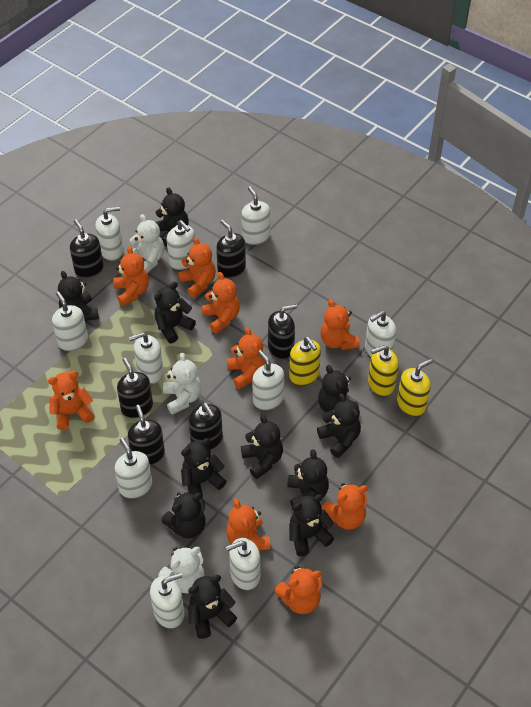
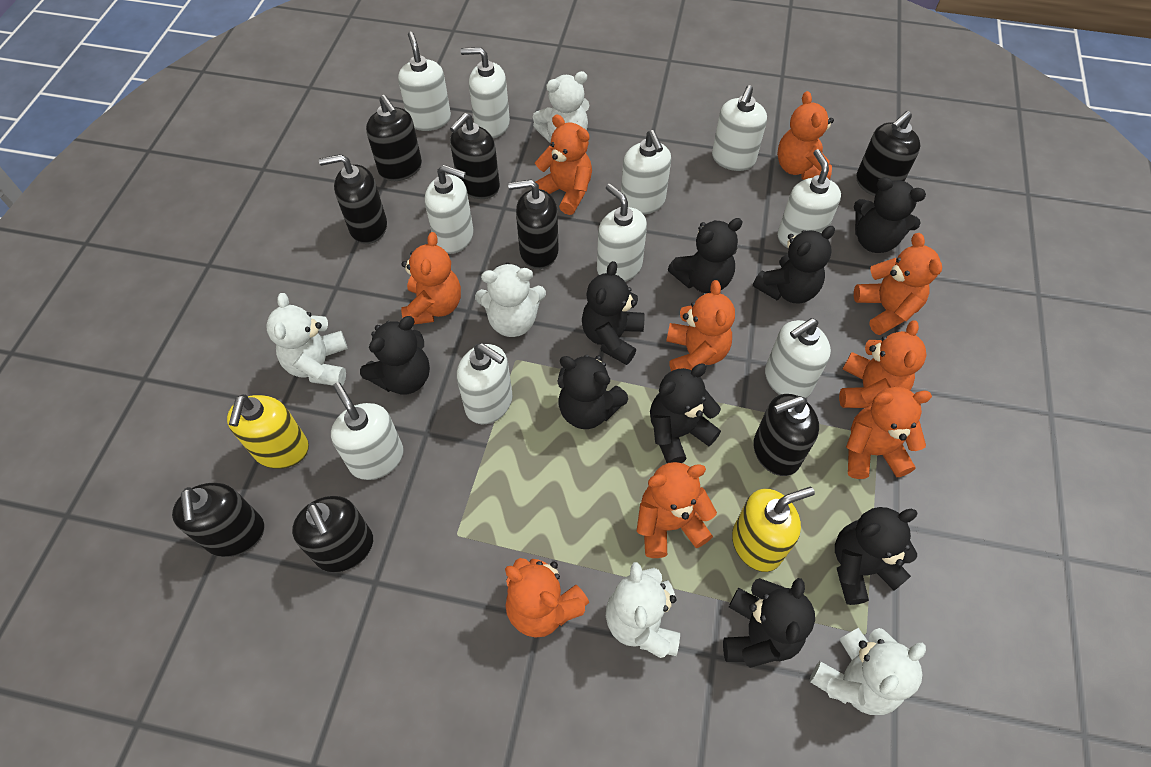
black soap dispenser: [70,219,104,278] [117,358,153,418] [128,405,165,465] [189,403,223,450] [216,220,246,278] [268,304,297,360] = 6 -> [172,483,264,557] [292,496,373,573] [319,154,387,244] [366,95,422,181] [450,113,500,199] [508,179,559,269] [753,394,819,476] [856,111,920,196] = 8
black teddy bear: [58,271,99,321] [154,282,196,343] [156,187,189,247] [161,492,206,539] [181,438,227,497] [188,575,237,639] [241,414,283,479] [287,449,329,506] [289,494,334,556] [317,393,361,458] [318,365,359,412] = 11 -> [360,316,430,395] [557,355,628,429] [582,261,645,365] [650,364,721,463] [668,218,743,293] [723,578,815,668] [753,226,835,304] [835,507,918,605] [854,177,926,253] = 9
white teddy bear: [127,214,164,273] [158,546,205,593] [163,353,202,415] = 3 -> [266,293,348,385] [475,263,546,337] [533,71,590,143] [606,562,680,658] [809,628,926,715] = 5
yellow soap dispenser: [289,337,321,386] [368,345,399,397] [397,359,433,417] = 3 -> [227,394,309,469] [732,487,815,572] = 2

